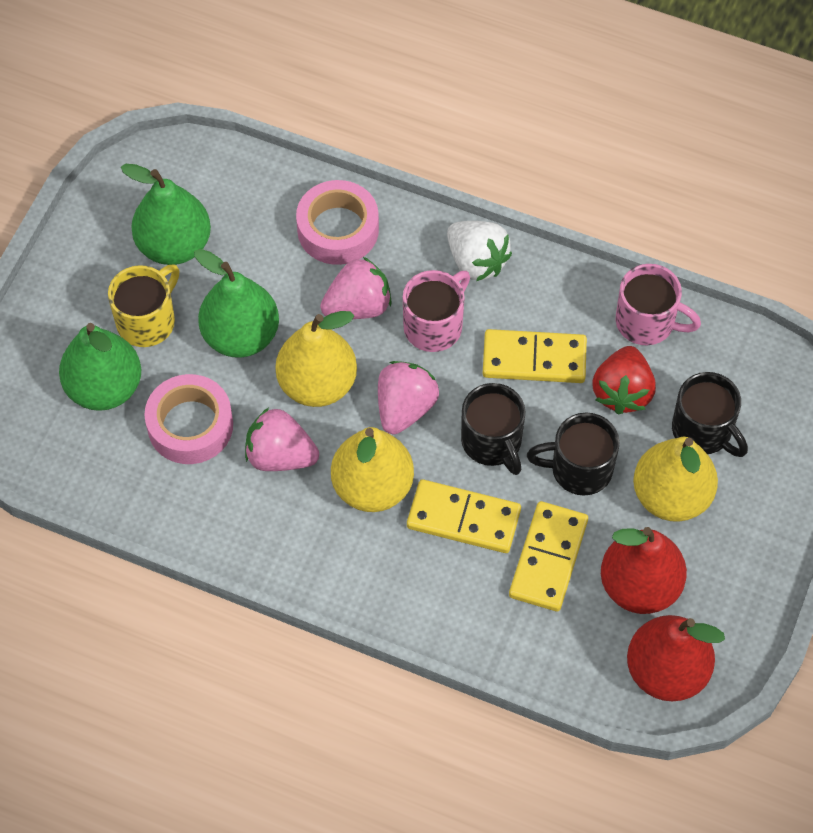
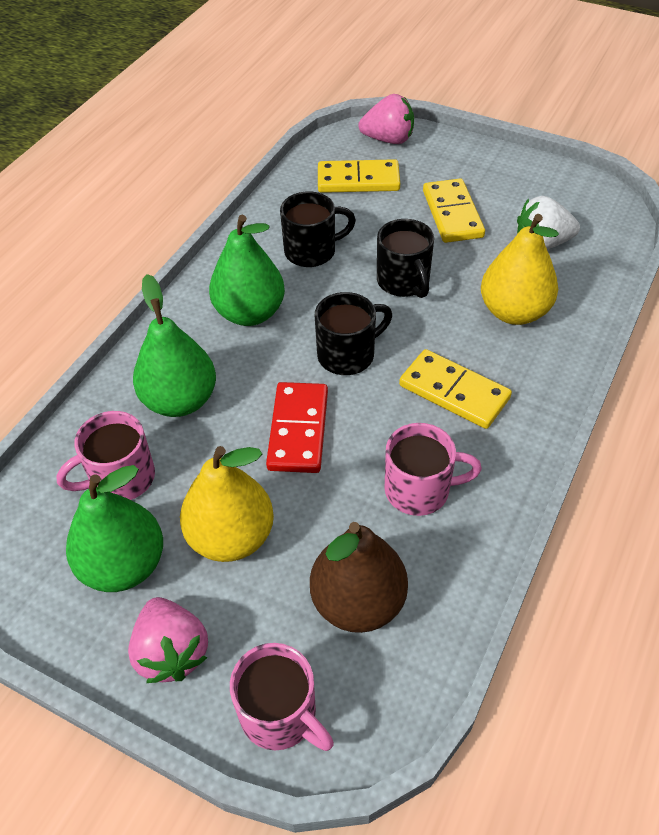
brown pear: none = 0 -> [310,522,408,633] = 1
pink mug: [403,270,470,352] [616,264,701,345] = 2 -> [56,411,155,500] [230,643,334,751] [384,423,482,516] = 3
pink strawberry: [245,408,319,471] [320,257,392,319] [378,361,439,434] = 3 -> [128,597,208,683] [358,94,414,144] = 2
pink tape: [144,374,233,464] [296,180,379,265] = 2 -> none = 0
red domino: none = 0 -> [266,382,328,473] = 1
red pear: [601,527,687,614] [627,615,725,701] = 2 -> none = 0
red strawberry: [592,346,656,415] = 1 -> none = 0
yellow mug: [108,264,180,347] = 1 -> none = 0
yellow pear: [276,311,357,407] [331,427,414,512] [633,437,718,522] = 3 -> [180,446,274,562] [481,214,559,325] = 2

